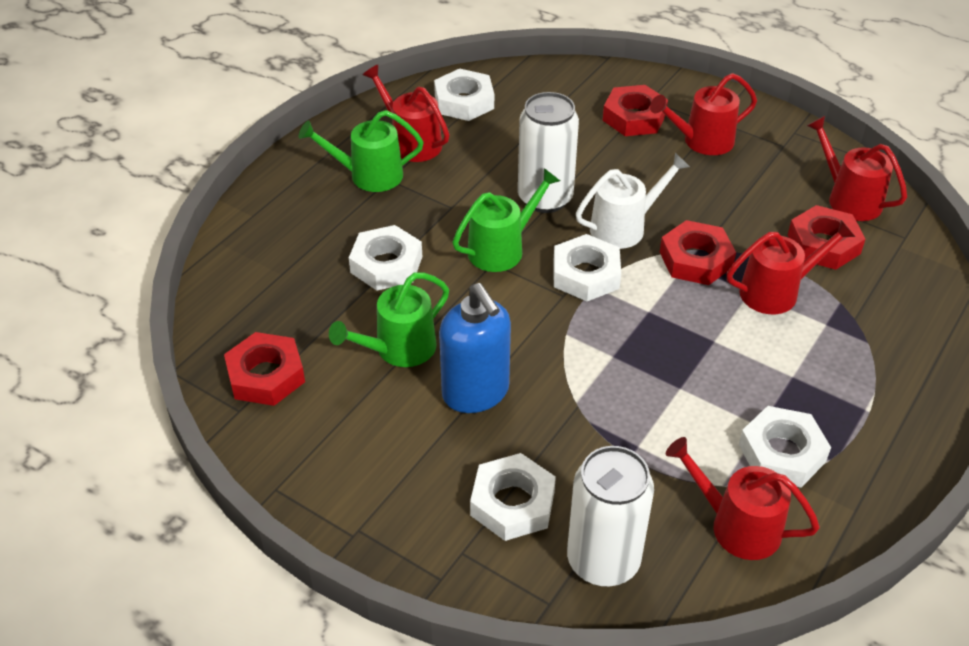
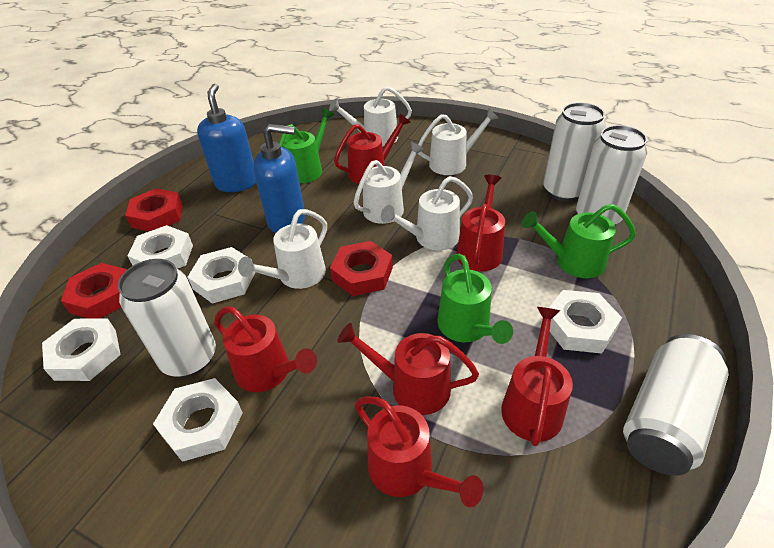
blue soap dispenser: [439,283,511,413] = 1 -> [197,84,256,192] [253,124,305,233] = 2
red nut: [224,332,305,406] [603,85,668,136] [660,220,736,285] [788,205,865,270] = 4 -> [61,263,127,319] [125,188,183,232] [330,241,393,296] = 3
red watering can: [363,65,450,162] [650,73,757,155] [666,437,820,560] [727,220,856,314] [807,116,907,221] = 5 -> [214,307,317,392] [334,113,411,184] [337,323,479,415] [355,396,483,507] [457,175,505,271] [501,307,573,446] = 6
white can: [518,92,579,213] [567,446,654,586] = 2 -> [118,259,216,377] [543,102,606,201] [576,125,647,225] [623,334,729,476] = 4
white watering can: [576,153,690,249] = 1 -> [238,209,327,289] [329,86,412,147] [353,142,424,224] [381,176,473,250] [418,108,499,175] = 5

